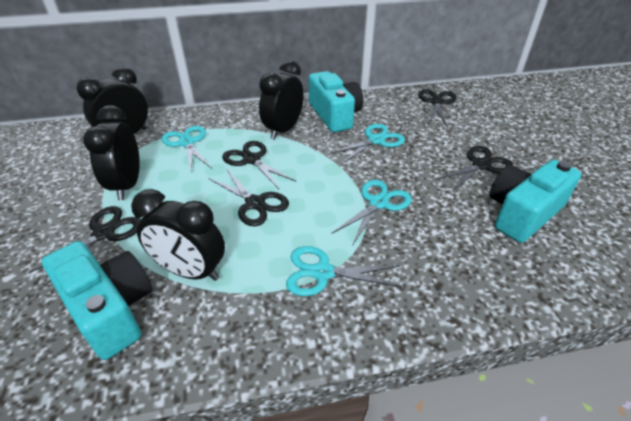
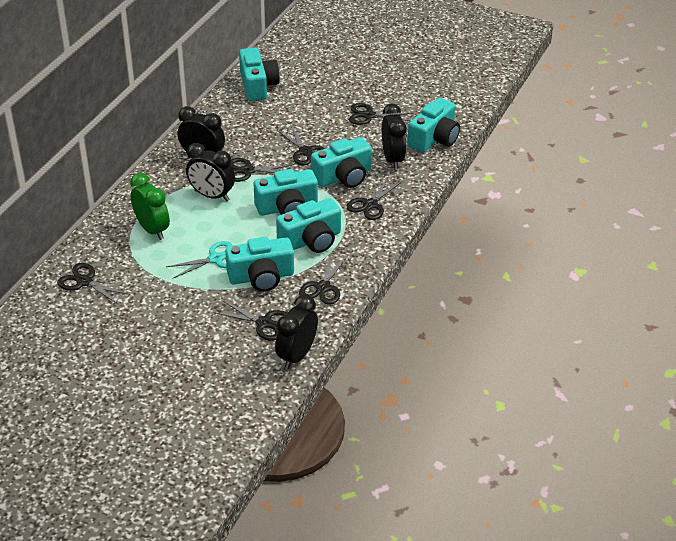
black scissors: [28,206,141,286] [210,170,289,226] [222,141,296,189] [418,89,457,127] [435,146,513,192] = 5 -> [57,263,130,305] [213,300,287,341] [230,158,294,182] [277,126,325,165] [299,254,348,305] [347,177,401,220] [349,103,413,125] = 7
green clock: none = 0 -> [130,173,170,240] = 1
turquoise camera: [42,241,153,360] [309,71,363,132] [490,160,581,243] = 3 -> [225,237,294,292] [239,48,280,101] [254,169,318,216] [276,198,341,253] [311,137,372,188] [407,98,460,152] = 6
turquoise scissors: [161,126,212,171] [286,246,402,296] [329,124,405,164] [331,180,412,246] = 4 -> [166,241,233,279] = 1

